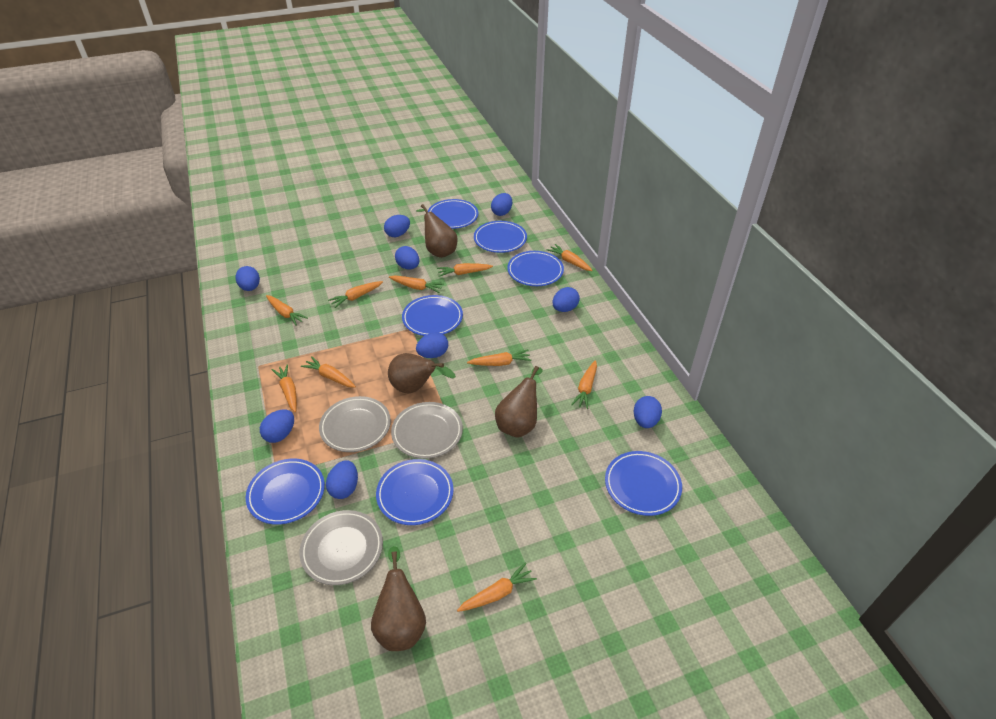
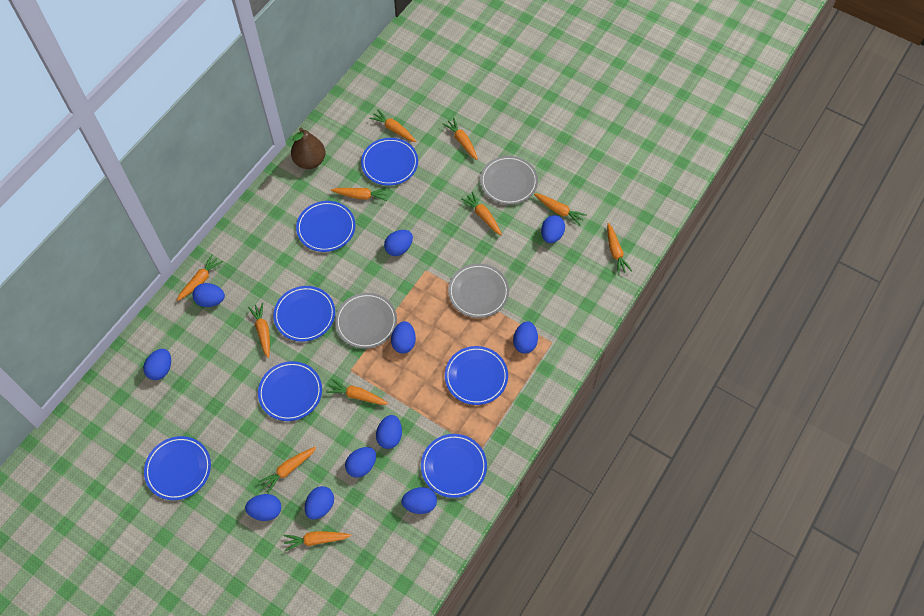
blue egg: [235,266,260,291] [260,410,294,443] [326,460,358,499] [384,215,410,237] [395,246,419,269] [416,332,448,358] [491,193,512,216] [552,287,580,312] [634,396,662,428] = 9 -> [143,349,171,380] [192,283,225,307] [245,494,281,521] [305,486,334,520] [345,447,376,478] [376,415,402,449] [384,230,413,256] [391,321,416,354] [401,487,437,514] [513,321,538,353] [541,215,565,243] = 11
brown pear: [371,546,426,651] [388,353,456,394] [416,204,458,258] [495,366,543,438] = 4 -> [291,127,325,169] = 1
orange carrot: [266,295,308,326] [272,364,297,412] [301,356,356,388] [328,281,383,308] [389,276,444,293] [437,263,493,277] [457,562,537,612] [467,349,531,366] [547,244,593,271] [571,360,597,409] = 10 -> [177,255,223,301] [248,303,270,358] [258,447,316,493] [283,531,351,551] [327,379,389,405] [331,188,388,201] [369,110,416,142] [443,118,478,160] [462,192,502,235] [534,193,587,225] [607,223,632,275] = 11

